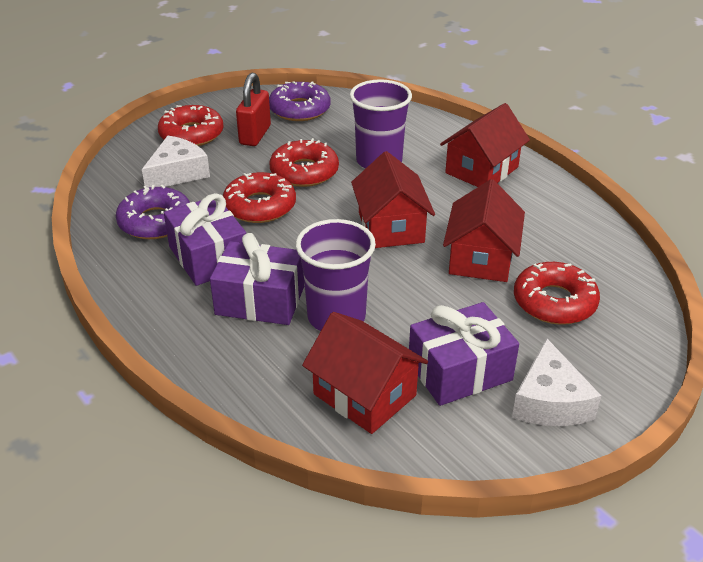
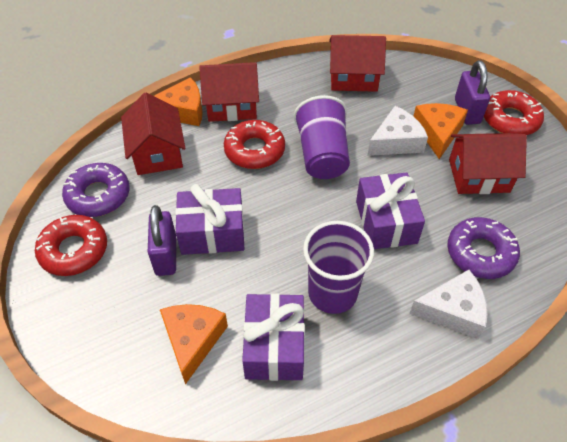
orange cheese: none = 0 -> [154,77,203,126] [160,304,228,384] [414,103,468,159] = 3
purple padlock: none = 0 -> [148,205,176,276] [455,60,490,125] = 2
red donut: [158,105,224,146] [223,172,296,223] [269,138,339,187] [514,262,600,325] = 4 -> [35,215,107,276] [224,120,285,169] [484,90,544,135] = 3
red padlock: [236,73,271,146] = 1 -> none = 0

